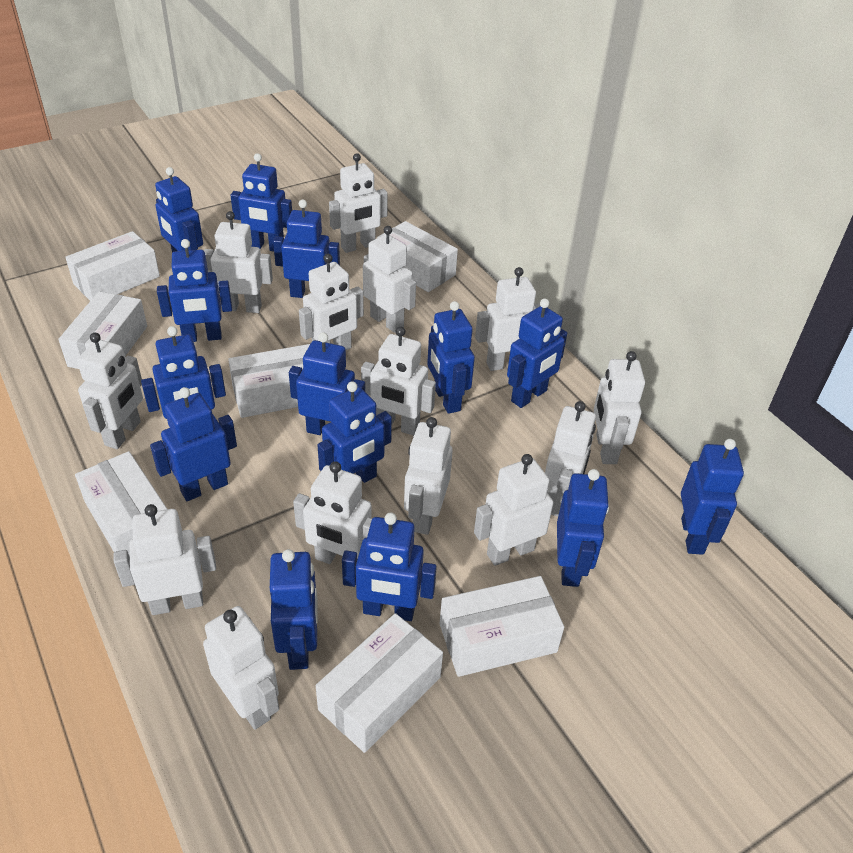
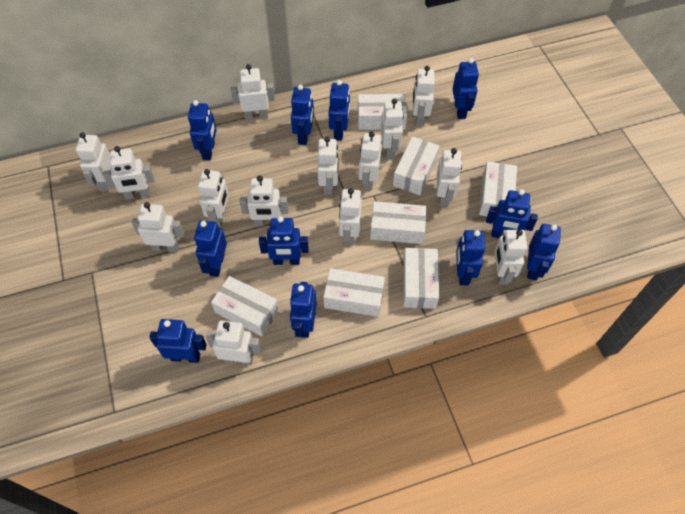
blue robot: [141,326,226,419] [150,387,237,501] [155,167,203,253] [157,239,232,342] [230,153,292,251] [270,549,318,670] [273,199,340,298] [289,332,365,435] [318,381,392,483] [342,512,437,621] [427,301,475,414] [507,298,567,408] [557,469,609,587] [681,439,744,555] = 14 -> [149,319,207,363] [188,100,217,160] [194,220,227,277] [259,216,308,265] [290,282,317,338] [291,85,314,145] [329,80,350,141] [452,58,479,119] [456,230,485,285] [486,189,538,238] [527,224,561,280] = 11

